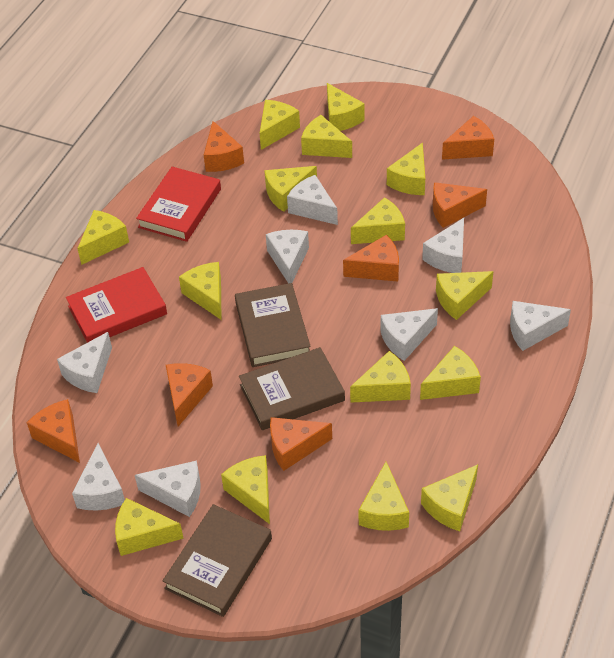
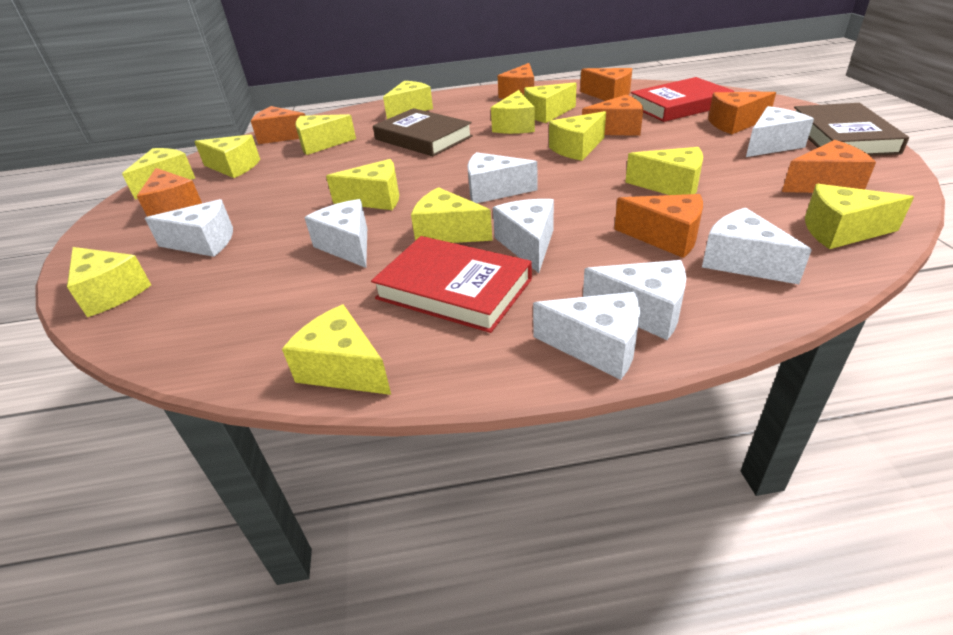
brown book: [162,504,272,617] [235,283,311,367] [239,347,345,430] = 3 -> [373,108,473,156] [794,103,909,156] = 2
orange cheese: [27,399,80,463] [166,363,213,426] [204,121,244,172] [270,417,332,471] [343,235,399,282] [433,182,487,228] [442,116,494,160] = 7 -> [137,168,202,217] [251,106,306,144] [498,63,534,99] [580,68,632,101] [582,95,643,136] [614,194,703,258] [708,92,776,134] [782,140,876,193] = 8
yellow cheese: [77,210,129,265] [115,498,184,556] [179,262,221,320] [221,455,270,524] [260,100,300,150] [264,166,317,212] [301,115,352,158] [327,83,365,131] [350,351,411,403] [351,197,405,244] [359,462,409,531] [387,143,425,195] [420,346,481,400] [421,465,478,531] [436,271,493,320] = 15 -> [67,247,151,317] [122,148,195,200] [194,134,260,178] [282,304,391,395] [295,114,356,155] [326,159,399,210] [383,81,433,119] [411,187,493,243] [491,90,535,134] [524,82,577,123] [549,111,606,161] [625,147,703,195] [805,184,914,249] = 13

